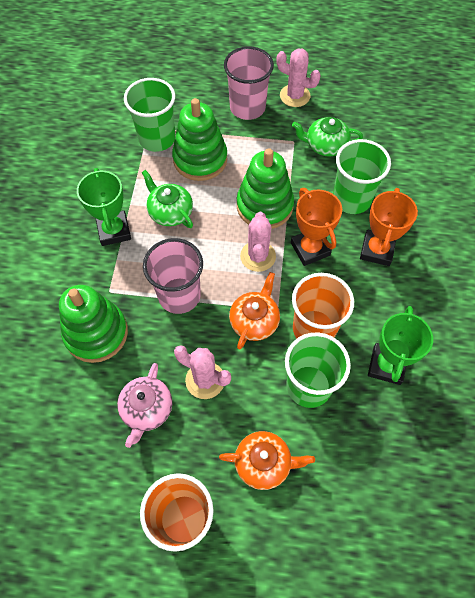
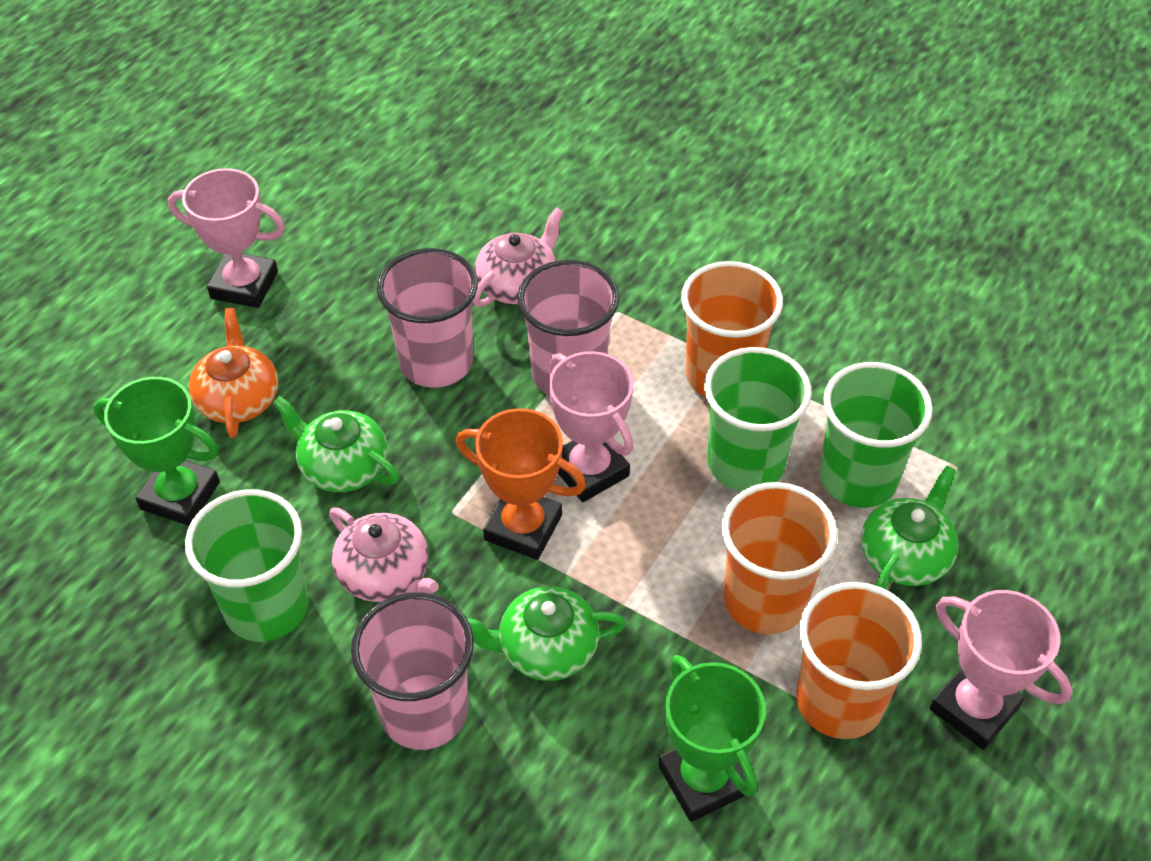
green stacking toy: [59,285,128,363] [172,98,228,181] [237,148,294,229] = 3 -> none = 0
green teapot: [142,170,193,228] [292,117,363,156] = 2 -> [273,396,399,492] [467,586,626,681] [861,465,959,589] = 3
orange cup: [140,473,214,552] [292,273,354,338] = 2 -> [681,261,783,397] [721,482,838,634] [796,582,922,739] = 3
orange teapot: [219,431,315,490] [229,272,280,350] = 2 -> [189,308,278,438] = 1
orange trophy: [291,188,342,266] [360,188,418,266] = 2 -> [455,408,586,560] = 1
pink cactus: [174,345,231,399] [240,212,276,272] [276,48,321,107] = 3 -> none = 0
pink cup: [143,238,203,314] [224,46,274,120] = 2 -> [351,592,474,750] [377,248,478,388] [517,260,619,396] = 3
pink teapot: [117,363,172,448] = 1 -> [329,508,439,602] [473,207,564,307] = 2
pink trophy: none = 0 -> [168,168,285,308] [549,351,633,502] [930,590,1073,750] = 3

